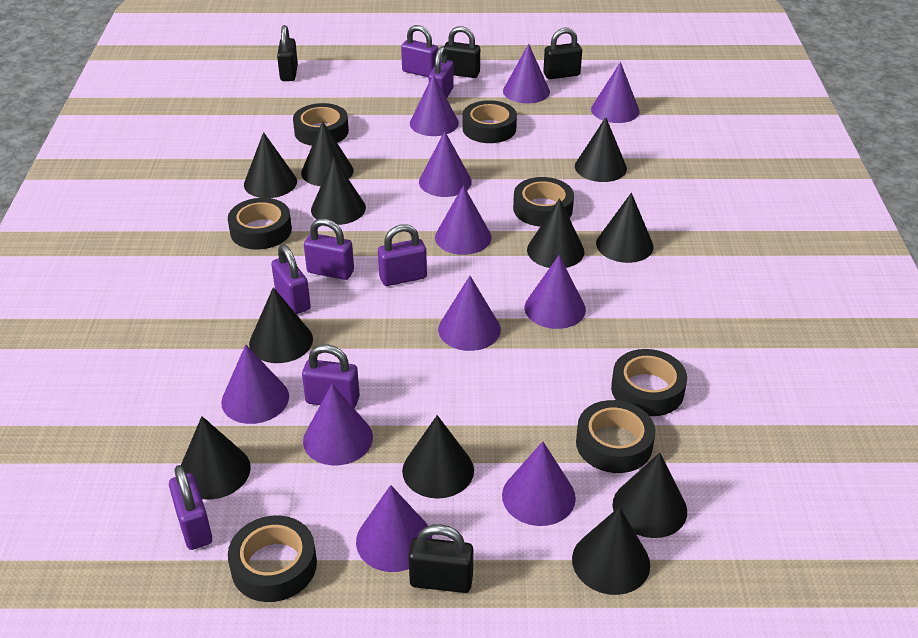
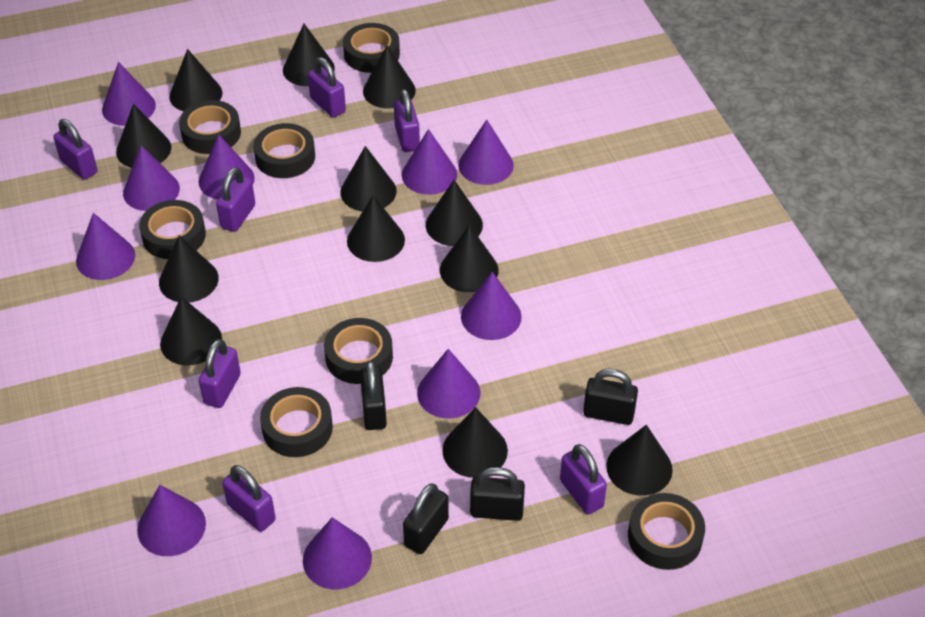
black cone: [181,416,251,500] [244,132,297,198] [249,287,313,363] [301,121,354,186] [311,157,366,225] [402,415,474,499] [527,198,585,268] [572,507,650,595] [575,117,627,182] [596,193,654,263] [612,453,687,538] = 11 -> [116,104,171,168] [159,235,219,303] [160,297,222,365] [169,49,223,111] [283,24,335,86] [340,146,397,211] [347,195,405,262] [363,45,416,109] [426,180,483,246] [440,225,499,292] [442,407,508,478] [606,425,673,496] = 12
purple cone: [221,345,289,424] [303,384,373,466] [356,485,432,572] [410,74,459,136] [419,131,472,197] [435,185,491,255] [438,276,501,351] [502,441,576,526] [503,44,550,104] [525,255,586,329] [591,62,640,123] = 11 -> [76,213,135,280] [102,62,156,126] [123,145,180,211] [137,485,206,556] [199,134,255,199] [303,517,372,589] [402,129,457,195] [417,349,480,419] [458,120,514,185] [461,272,522,340] = 10

